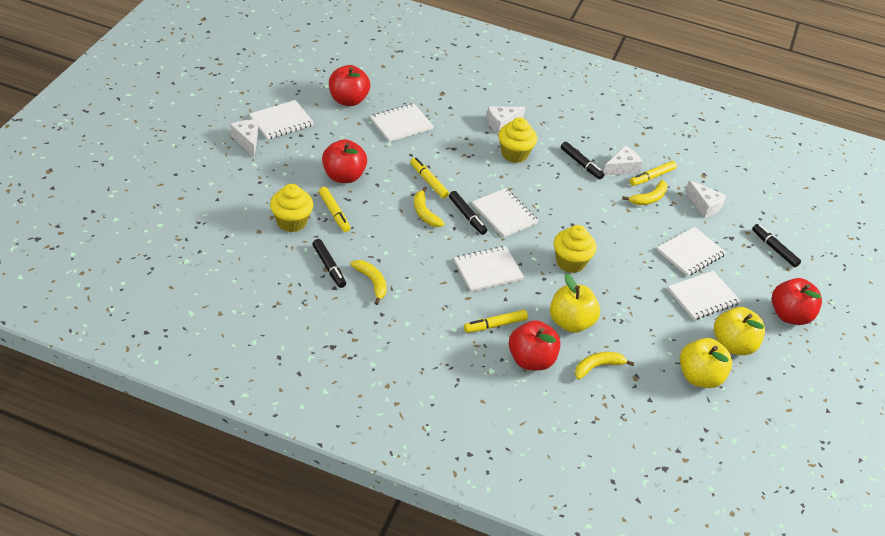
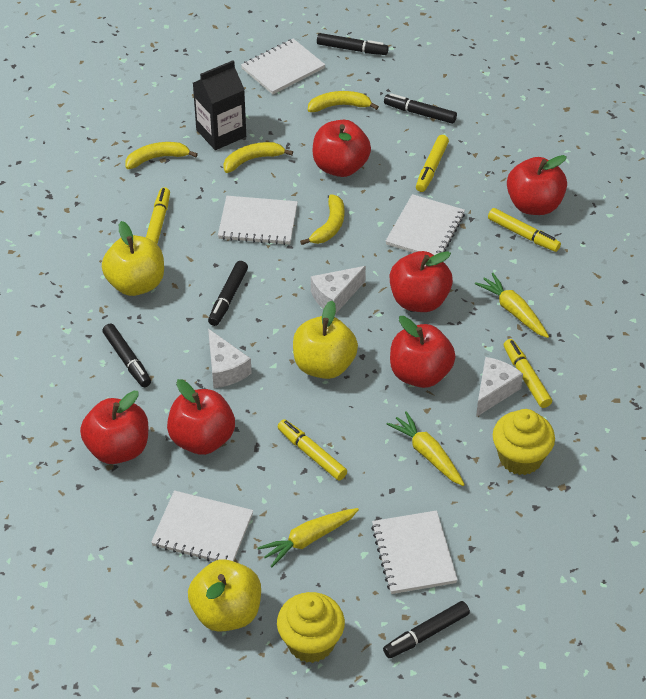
black carton: none = 0 -> [193,60,246,150] = 1
black marker: [312,239,346,288] [449,191,487,235] [561,142,604,179] [752,224,801,267] = 4 -> [102,324,151,387] [208,261,248,326] [317,33,389,55] [383,601,470,658] [384,93,457,124] = 5
red apple: [322,139,367,183] [329,65,370,106] [509,320,561,371] [772,278,822,325] = 4 -> [80,391,148,464] [167,379,235,455] [313,120,371,177] [390,251,453,312] [390,316,456,388] [507,155,567,215] = 6
white cheese: [230,120,258,157] [486,106,525,133] [604,146,643,176] [685,180,727,218] = 4 -> [208,329,252,388] [311,266,366,314] [476,357,523,417] = 3
white notebook: [249,100,314,140] [370,104,434,142] [454,246,524,292] [472,188,539,237] [657,227,726,276] [668,271,741,320] = 6 -> [151,490,253,561] [218,196,298,245] [241,39,325,95] [371,510,458,594] [385,194,465,255] = 5
yellow carrot: none = 0 -> [257,508,359,567] [387,411,465,486] [475,273,549,338] = 3
yellow cupcake: [270,184,313,232] [498,117,537,163] [554,225,596,273] = 3 -> [277,592,345,663] [493,409,555,475] = 2
yellow marker: [319,187,350,232] [410,158,449,199] [464,310,528,333] [630,161,677,186] = 4 -> [146,187,170,244] [278,419,347,481] [416,135,449,192] [488,208,561,252] [504,339,552,408] = 5

